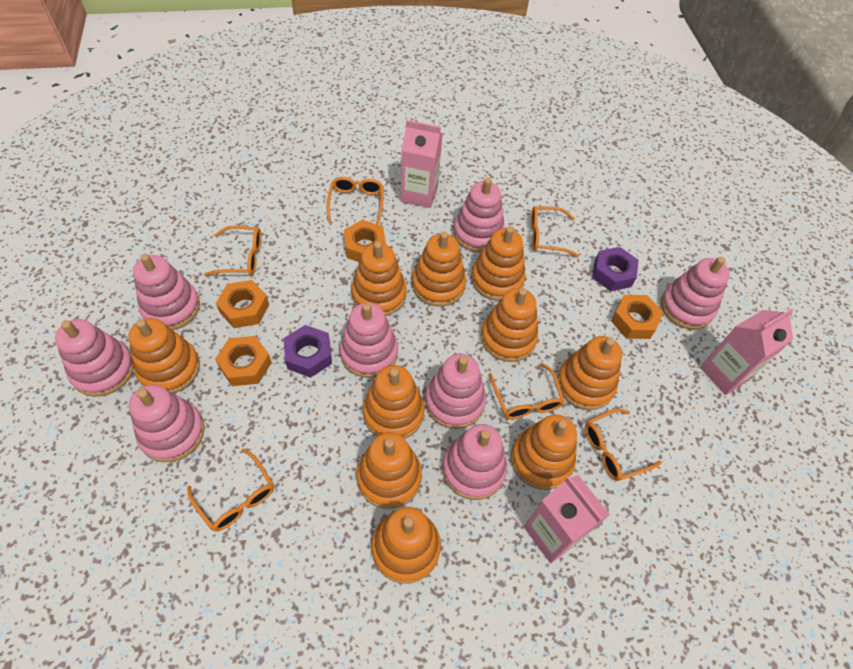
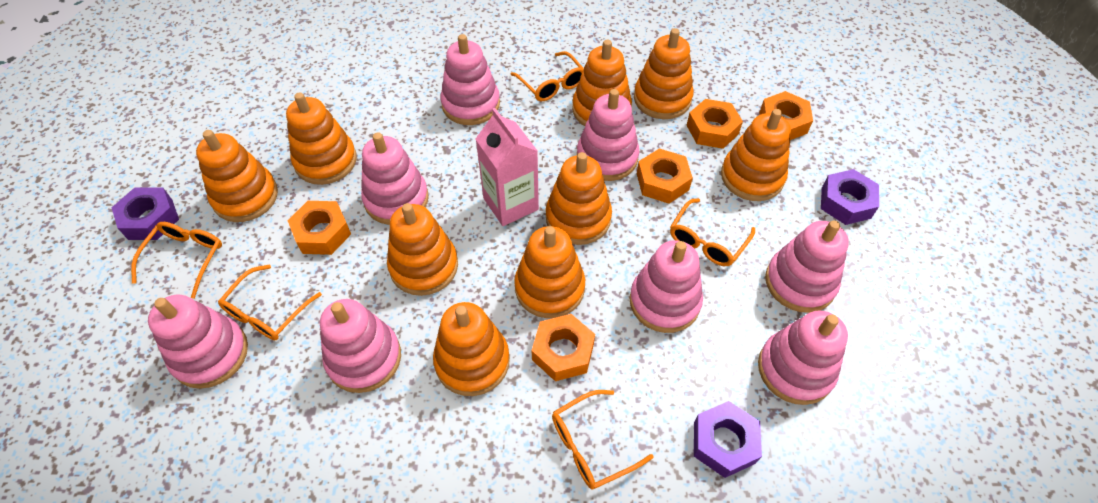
orange glasses: [187,448,274,532] [204,226,261,276] [326,177,384,225] [489,363,565,419] [531,206,579,257] [585,409,662,481] = 6 -> [131,222,222,299] [218,265,322,340] [510,51,584,101] [552,390,654,490] [670,199,755,266] = 5
orange nut: [215,336,272,386] [216,280,269,328] [344,220,386,262] [611,295,663,339] = 4 -> [287,201,351,255] [531,314,595,381] [637,149,693,204] [686,99,743,149] [759,91,813,140] = 5
orange stacking toy: [128,318,200,394] [351,241,407,316] [356,432,422,509] [363,365,425,439] [372,507,441,584] [412,232,466,307] [471,226,526,301] [481,288,538,362] [511,415,577,490] [557,336,622,410] = 10 -> [196,130,278,222] [286,92,357,185] [387,203,458,296] [433,302,510,396] [514,226,585,318] [546,152,612,245] [572,40,632,126] [634,28,694,119] [721,109,791,201] = 9
pink carton: [401,120,443,208] [524,475,610,563] [700,308,794,395] = 3 -> [476,108,539,226] = 1
purple nut: [284,325,332,378] [592,247,638,291] = 2 -> [111,188,179,240] [694,401,762,478] [821,169,879,225] = 3

